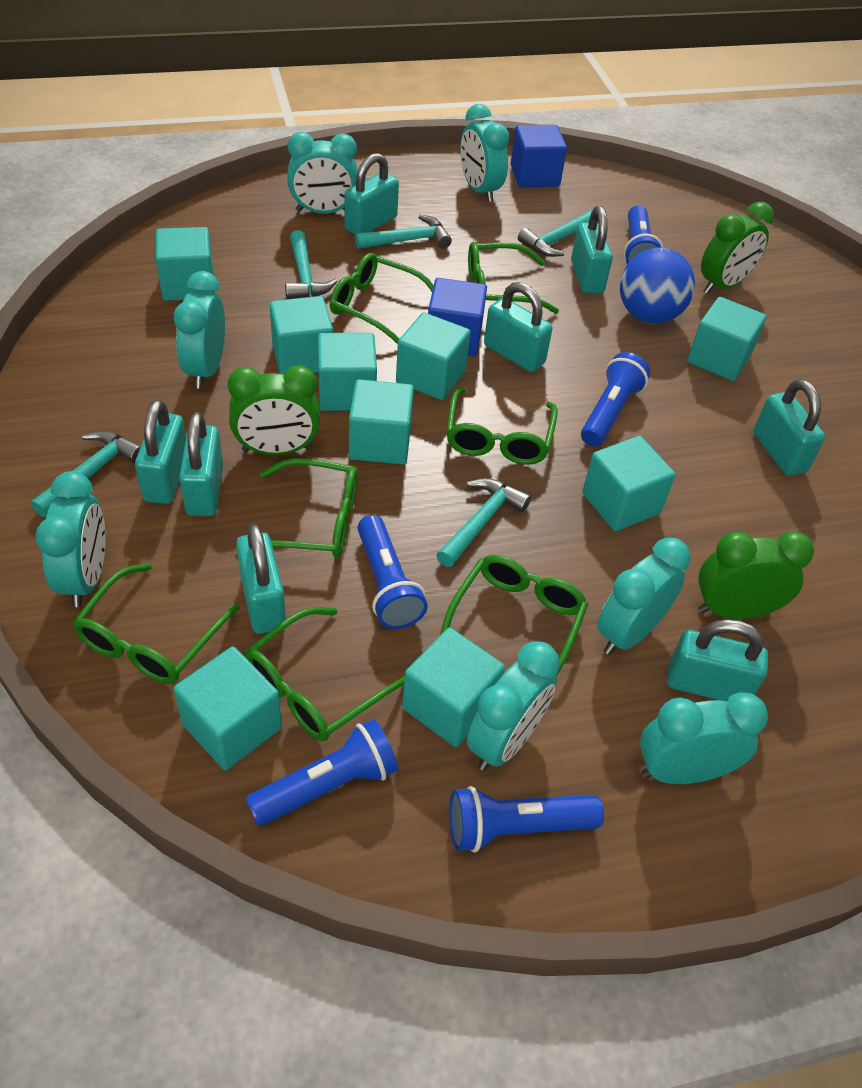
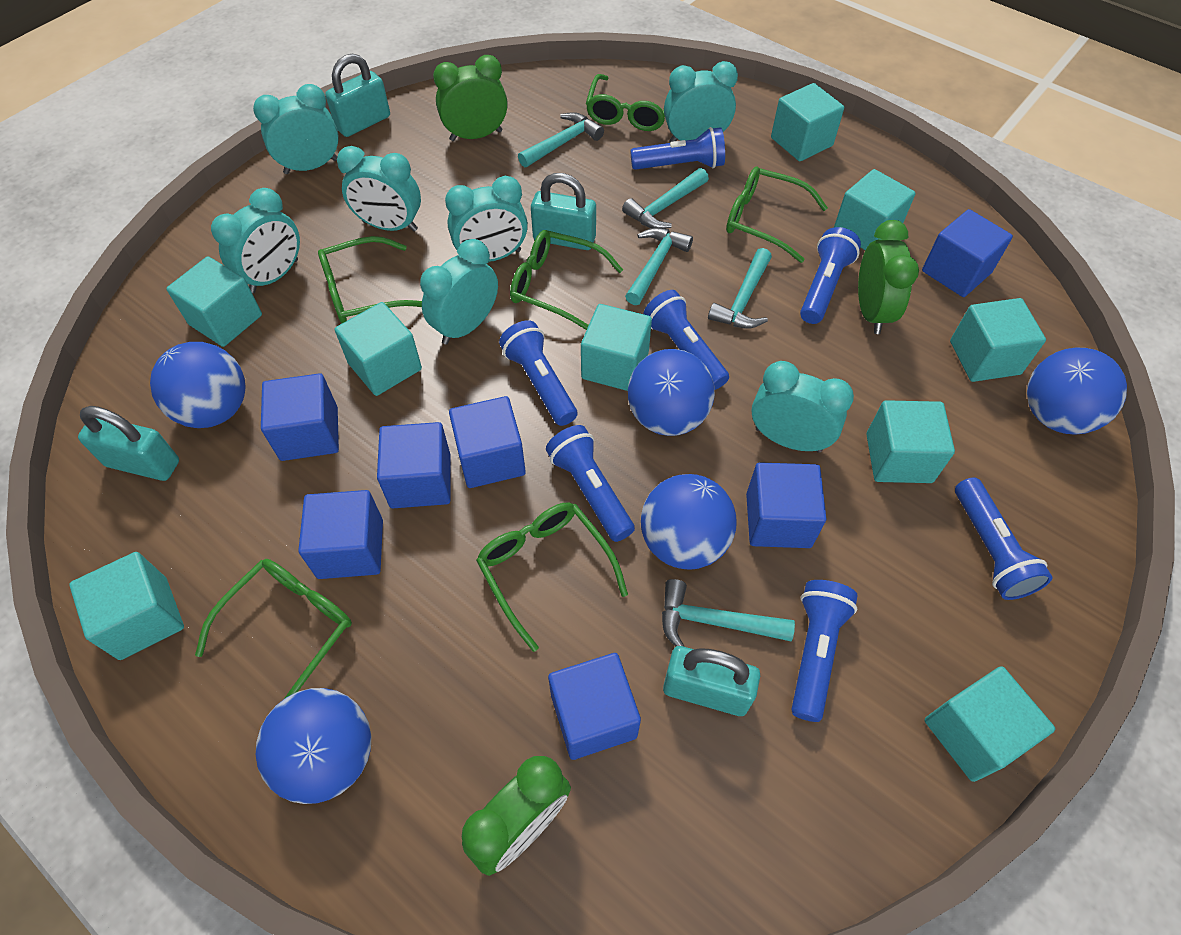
blue ball: [620,247,695,324] = 1 -> [150,342,246,428] [256,688,371,804] [628,349,715,436] [641,474,737,570] [1027,348,1127,435] = 5
blue cube: [428,278,487,357] [511,125,567,187] = 2 -> [261,373,339,461] [298,490,383,579] [377,422,451,508] [449,396,526,488] [548,653,641,760] [746,462,826,548] [922,209,1013,297] = 7
blue flashlight: [246,719,398,826] [357,515,428,629] [449,786,604,853] [581,352,650,446] [624,205,663,264] = 5 -> [499,320,577,426] [546,425,635,542] [630,127,725,170] [643,290,729,390] [791,580,858,722] [800,227,861,324] [955,477,1053,600] = 7
green glasses: [72,563,240,684] [236,458,358,558] [246,607,405,741] [330,253,434,344] [440,555,588,677] [446,387,558,465] [468,242,559,314] = 7 -> [195,559,352,700] [318,236,422,323] [476,502,628,652] [510,230,623,330] [586,74,665,131] [726,167,828,263] = 6
turquoise padlock: [135,399,186,504] [179,412,223,516] [236,523,286,634] [344,153,399,235] [484,282,552,372] [571,206,613,294] [667,619,768,701] [753,379,825,476] = 8 -> [78,406,179,481] [325,54,390,137] [531,173,596,250] [663,646,760,716] = 4

